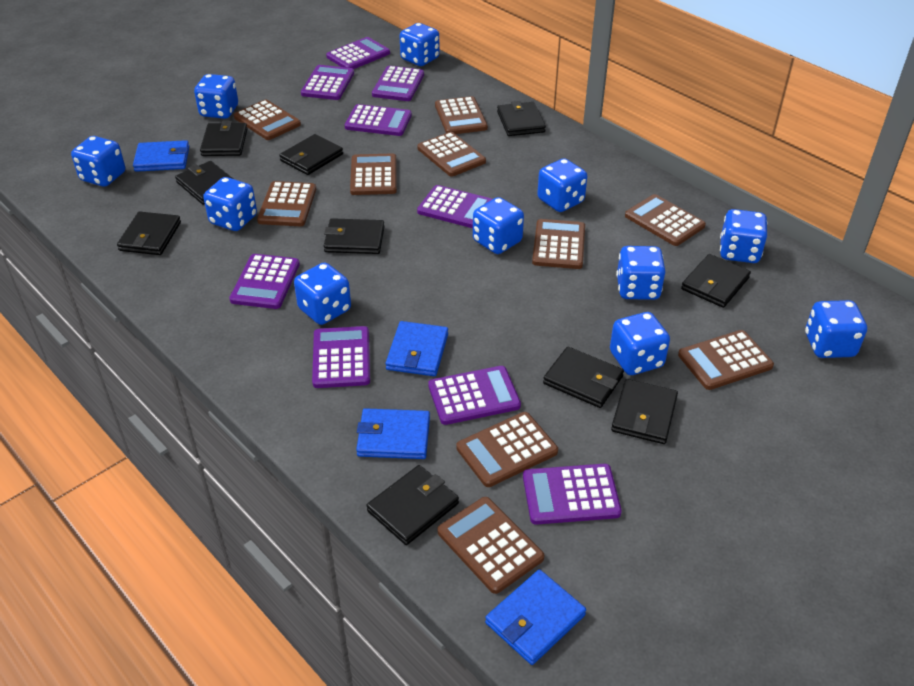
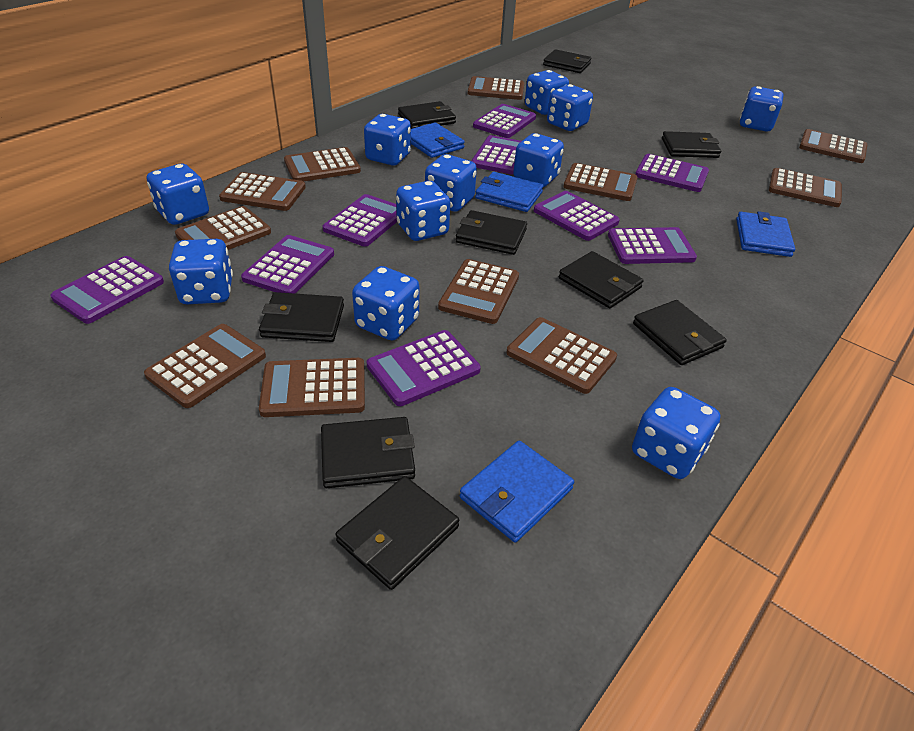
black wallet: [117,211,181,255] [175,161,233,205] [200,121,248,156] [279,134,343,175] [324,218,385,254] [366,465,459,545] [497,101,546,136] [543,347,624,408] [611,379,678,444] [681,254,751,308] = 10 -> [259,292,344,342] [321,417,415,488] [336,476,459,590] [398,101,456,129] [456,210,527,255] [543,49,591,73] [559,251,644,308] [633,300,727,365] [662,131,721,158] = 9
brown calculator: [234,100,301,140] [257,181,316,226] [350,154,397,195] [417,132,486,177] [435,96,488,134] [437,497,544,594] [456,412,558,487] [532,219,585,269] [625,194,706,246] [678,330,774,390] = 10 -> [144,324,266,408] [175,206,271,250] [219,172,306,211] [259,358,365,417] [284,147,361,182] [438,259,519,324] [468,76,524,100] [506,317,617,394] [563,163,638,201] [769,168,842,207] [799,129,867,163] = 11

